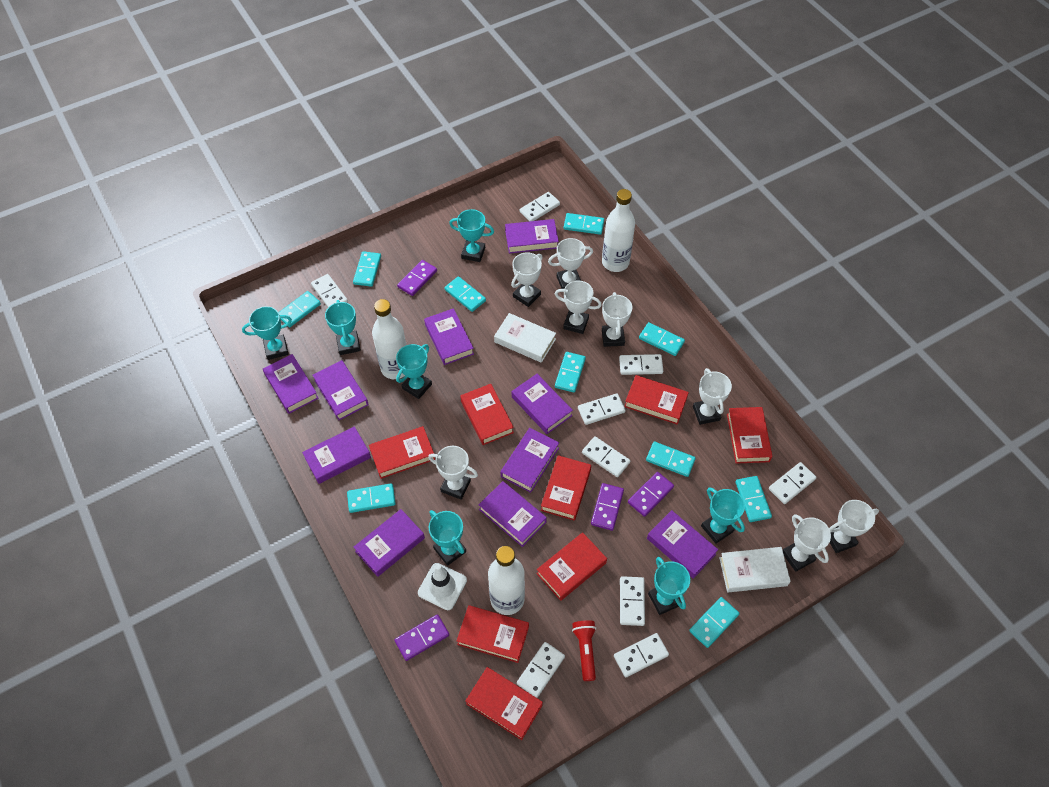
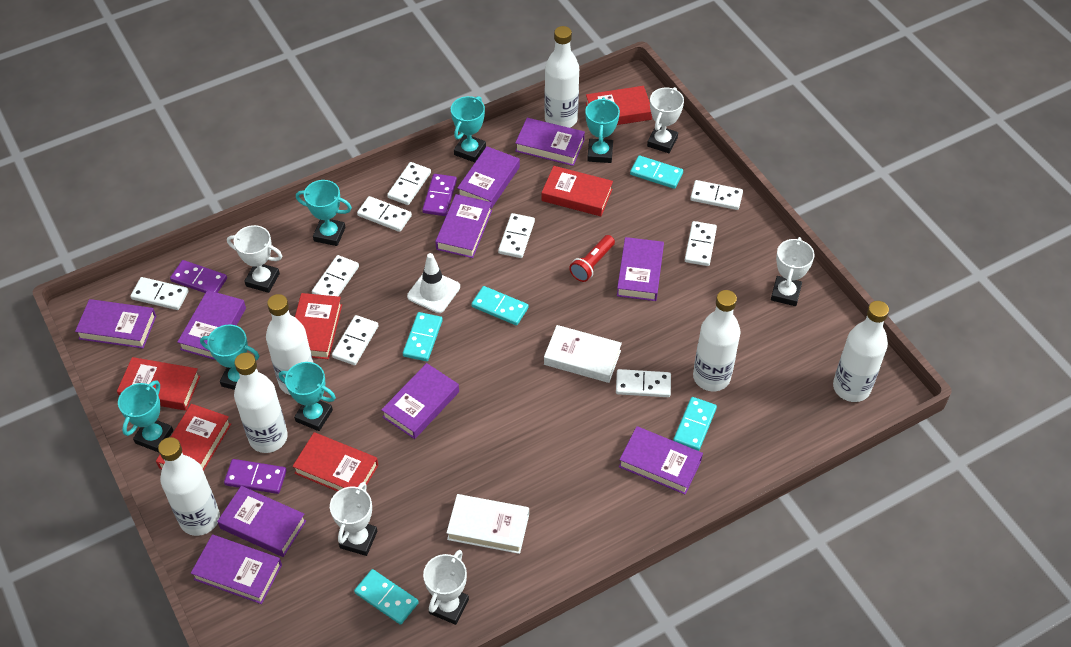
purple domino: [395,614,449,661] [397,260,437,296] [591,483,624,531] [628,472,674,517] = 4 -> [170,260,227,293] [224,459,287,494] [422,174,457,216] = 3
red book: [369,426,435,479] [457,605,529,663] [460,384,514,445] [465,667,543,740] [537,532,607,601] [541,455,591,521] [624,375,689,425] [727,407,772,464] = 8 -> [117,357,200,411] [156,404,231,471] [292,432,378,492] [295,293,342,359] [542,166,613,216] [586,86,652,125] = 6
turquoise domino: [278,291,321,327] [347,483,396,513] [353,251,381,287] [445,276,486,312] [555,352,586,393] [564,213,604,235] [639,322,685,356] [646,442,696,477] [689,597,740,648] [736,476,772,522] = 10 -> [354,569,419,625] [403,312,443,361] [471,286,529,325] [630,155,683,189] [673,397,717,451] = 5
turquoise trophy: [242,306,292,360] [325,300,361,355] [396,344,432,399] [429,510,466,566] [449,209,494,262] [648,557,690,615] [701,487,745,544] = 7 -> [118,380,173,452] [200,324,259,390] [279,362,336,431] [296,180,352,246] [451,96,486,162] [585,97,620,163] = 6
white bottle: [372,299,407,379] [488,546,525,615] [602,189,635,272] = 3 -> [158,437,220,536] [234,353,288,453] [266,294,313,395] [544,26,579,128] [693,290,741,391] [833,301,889,402] = 6
white trophy: [428,446,478,500] [511,252,542,307] [548,238,593,289] [555,281,602,334] [602,292,632,347] [693,368,732,425] [783,514,831,572] [829,500,879,553] = 8 -> [227,225,282,293] [330,482,377,556] [423,550,469,625] [647,87,684,153] [771,237,815,306] = 5

